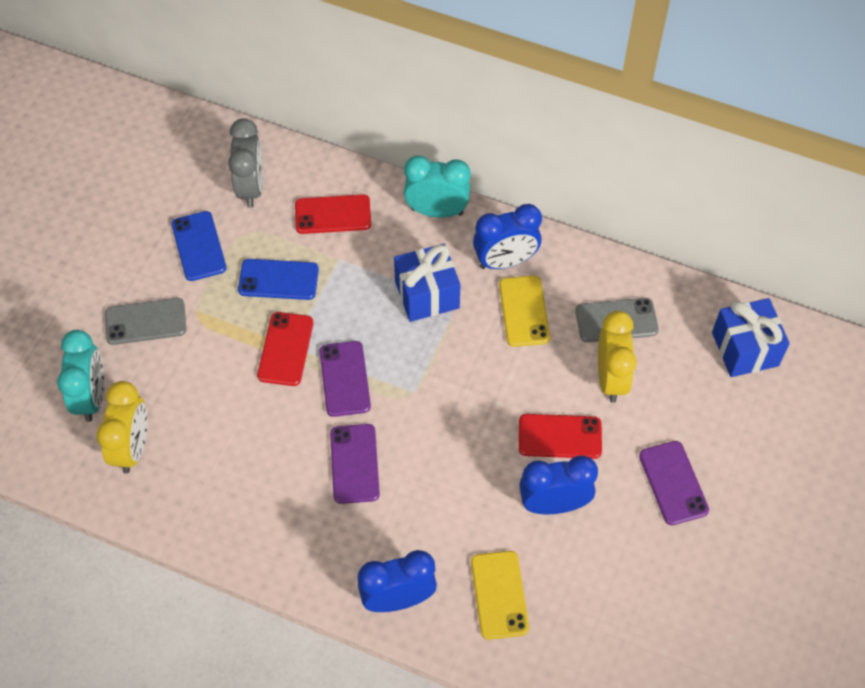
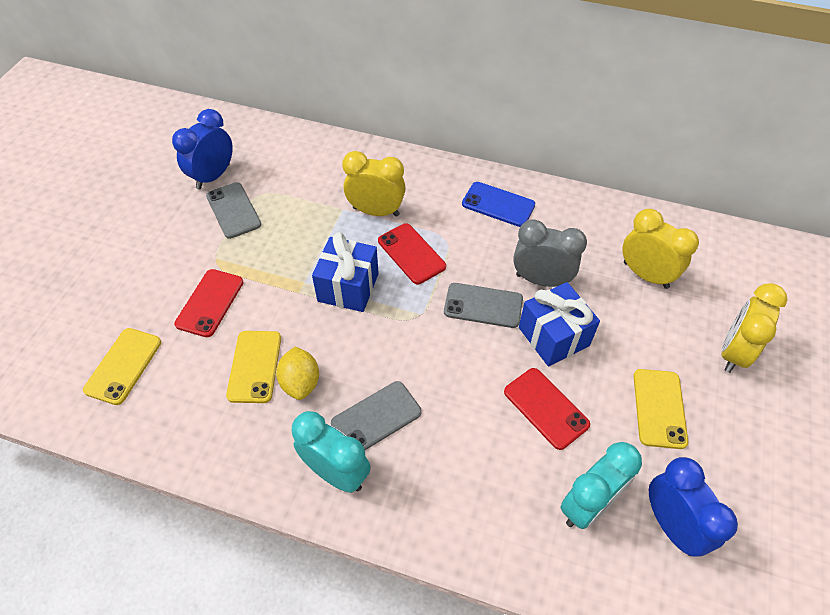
blue clock: [358,550,437,612] [473,204,542,269] [519,455,598,514] = 3 -> [172,109,233,190] [649,457,738,557] = 2
blue phone: [171,211,227,281] [238,259,319,300] = 2 -> [462,182,535,227] = 1
grey phone: [105,298,186,345] [575,298,659,342] = 2 -> [206,182,261,239] [331,381,422,450] [444,283,523,328] = 3
purple phone: [319,341,371,417] [330,424,380,504] [639,441,709,525] = 3 -> none = 0
yellow clock: [96,381,148,473] [598,311,637,403] = 2 -> [342,151,406,217] [622,209,699,289] [722,283,787,373] = 3
yellow lemon: none = 0 -> [276,347,319,400] = 1
yellow phone: [471,551,529,640] [499,276,550,347] = 2 -> [83,328,161,405] [226,331,281,403] [634,369,688,449] = 3

